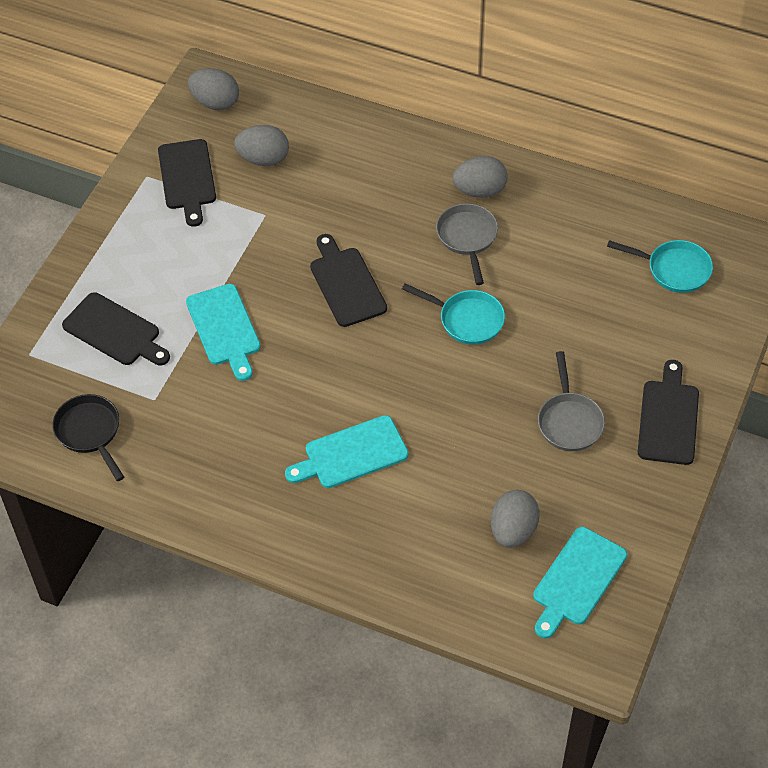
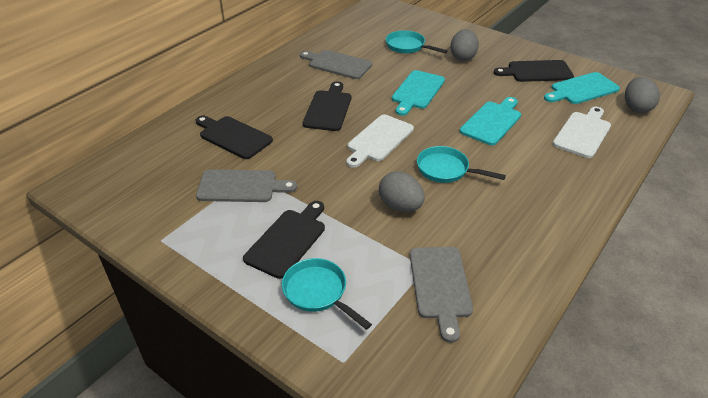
black pan: [52,394,124,481] = 1 -> none = 0
grey cutting board: none = 0 -> [196,169,297,202] [300,50,372,79] [410,247,473,343] = 3
grey egg: [188,68,239,110] [234,125,289,166] [453,156,508,198] [491,490,540,548] = 4 -> [379,171,425,212] [450,29,479,61] [625,77,660,113] = 3
grey pan: [436,203,498,285] [538,351,605,451] = 2 -> none = 0
turquoise pan: [402,283,505,345] [607,240,713,293] = 2 -> [282,258,372,330] [386,30,448,53] [417,146,506,183] = 3
white cutting board: none = 0 -> [346,115,414,168] [553,107,611,158] = 2

